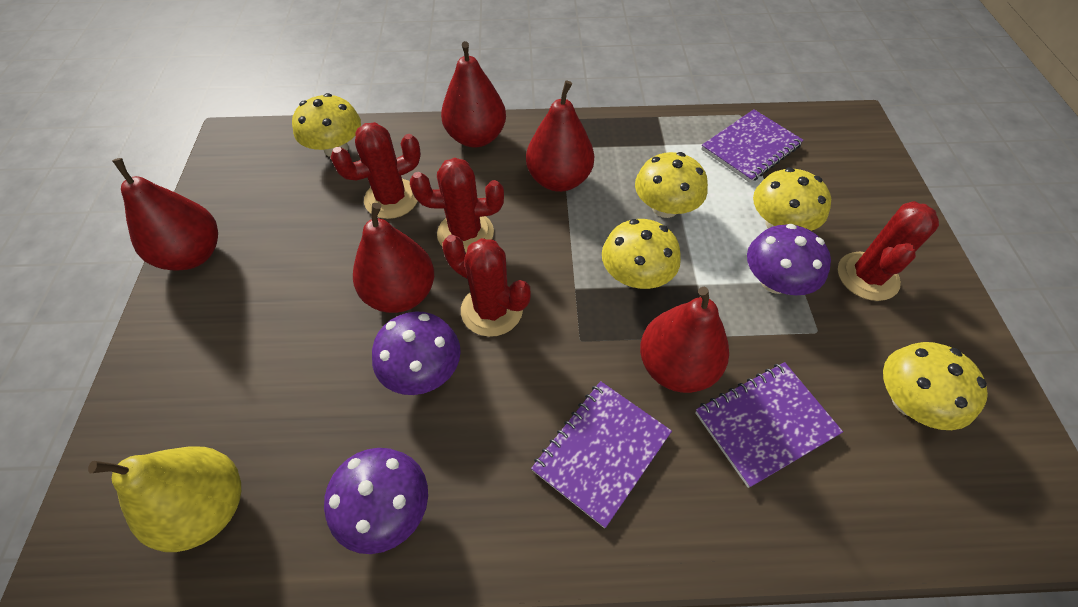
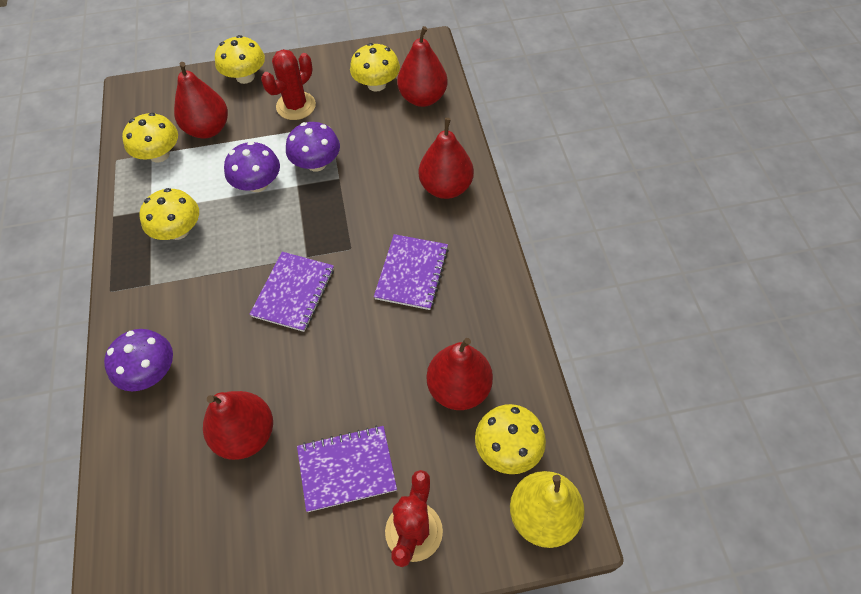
red cactus: [330,122,421,219] [410,158,504,253] [442,235,531,337] [838,201,939,301] = 4 -> [261,49,316,120] [385,470,443,567] = 2

